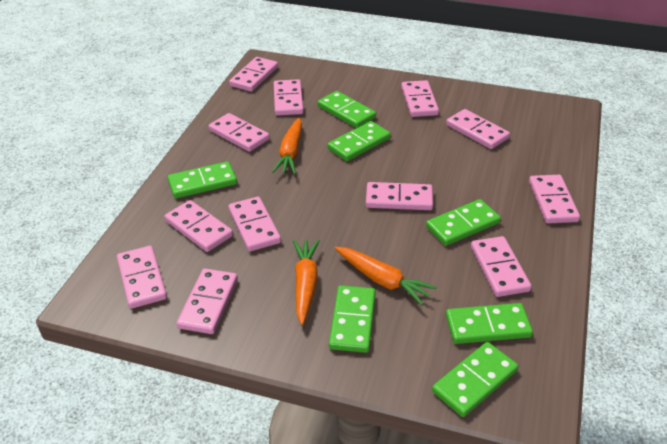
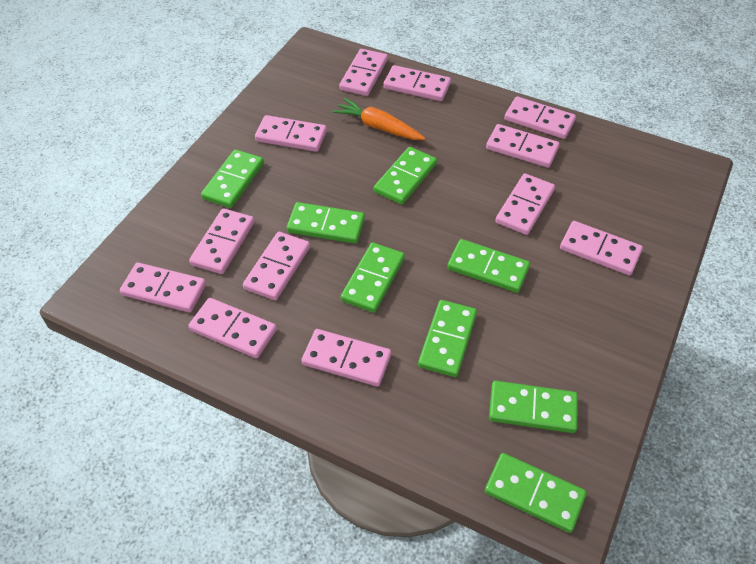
green domino: [168,161,237,198] [318,91,376,128] [328,121,391,161] [329,285,376,353] [426,199,501,246] [432,342,518,417] [446,303,533,344] = 7 -> [201,149,264,208] [287,202,365,244] [341,242,405,313] [374,147,437,205] [418,300,477,377] [447,239,530,293] [485,453,587,533] [489,381,578,433] = 8
orange carrot: [272,118,302,174] [293,239,320,325] [335,247,437,305] = 3 -> [333,98,426,140] = 1

